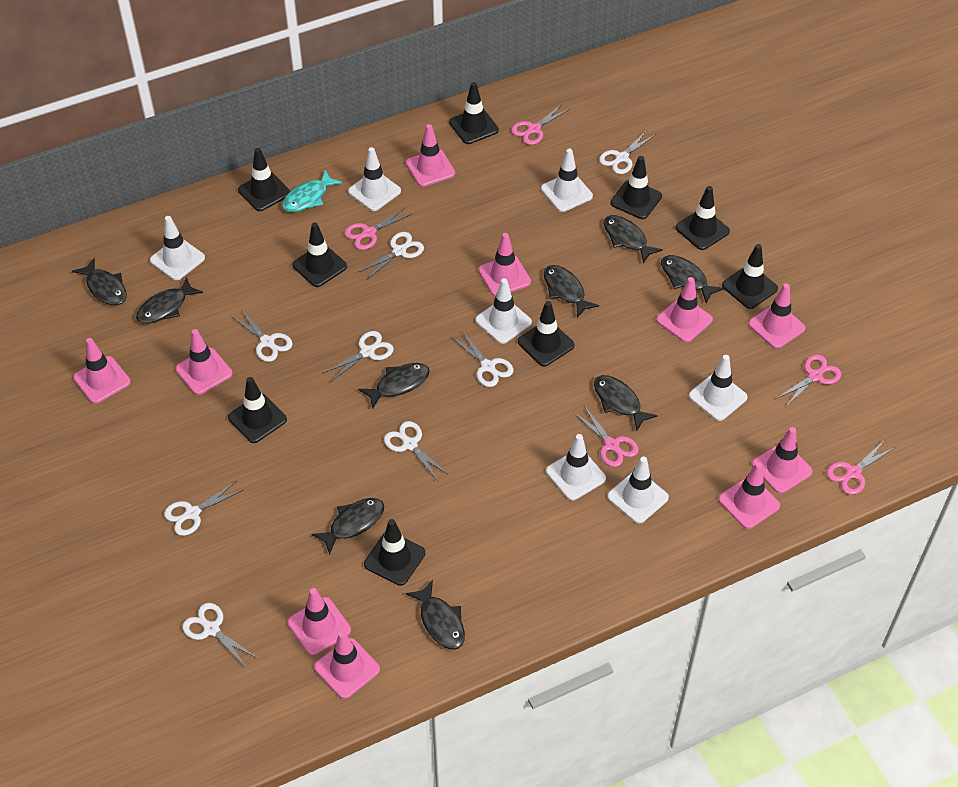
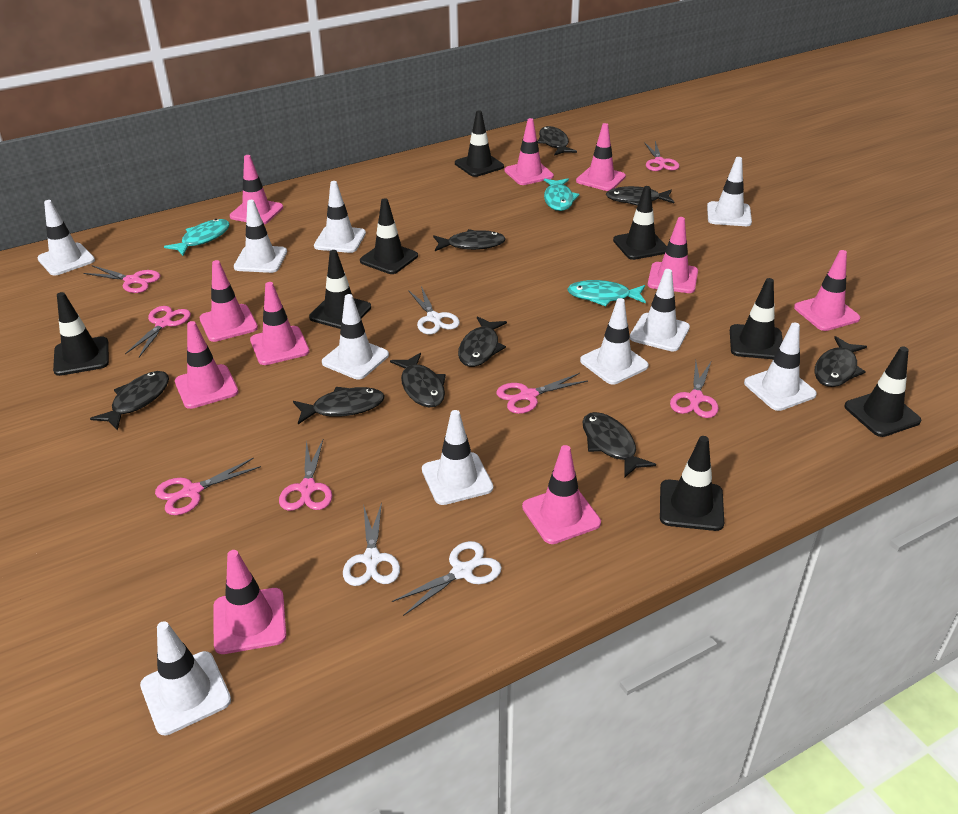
black traffic cone: [228,377,287,443] [238,148,290,211] [292,223,347,287] [364,519,425,586] [449,82,499,144] [518,301,575,366] [610,156,662,219] [675,186,730,250] [722,244,778,309] = 9 -> [53,292,109,376] [309,250,371,329] [360,198,418,274] [455,110,504,177] [613,186,667,260] [660,436,724,531] [730,278,783,359] [844,346,921,437] = 8
pink scissors: [344,207,412,250] [511,103,570,145] [573,406,638,467] [776,355,841,408] [827,440,896,495] = 5 -> [83,265,161,293] [125,306,191,357] [155,457,261,515] [279,440,332,511] [496,373,588,414] [644,141,680,171] [670,360,719,418] = 7
turquoise fish: [282,170,342,212] = 1 -> [164,219,230,256] [544,178,579,211] [567,280,646,306] = 3
white scissors: [164,481,243,536] [182,603,257,668] [230,309,292,362] [323,331,394,382] [359,232,424,279] [384,421,449,481] [451,331,514,387] [599,131,655,174] = 8 -> [343,502,400,586] [392,541,502,616] [408,286,460,334] = 3
white traffic cone: [150,216,205,280] [348,147,401,211] [475,278,532,344] [541,149,593,212] [546,434,606,500] [607,457,669,523] [689,355,748,421] = 7 -> [37,200,95,276] [140,621,231,735] [234,200,287,273] [314,181,366,253] [322,294,389,379] [422,410,493,505] [580,298,649,385] [630,269,690,352] [707,157,752,226] [744,322,817,411] = 10

